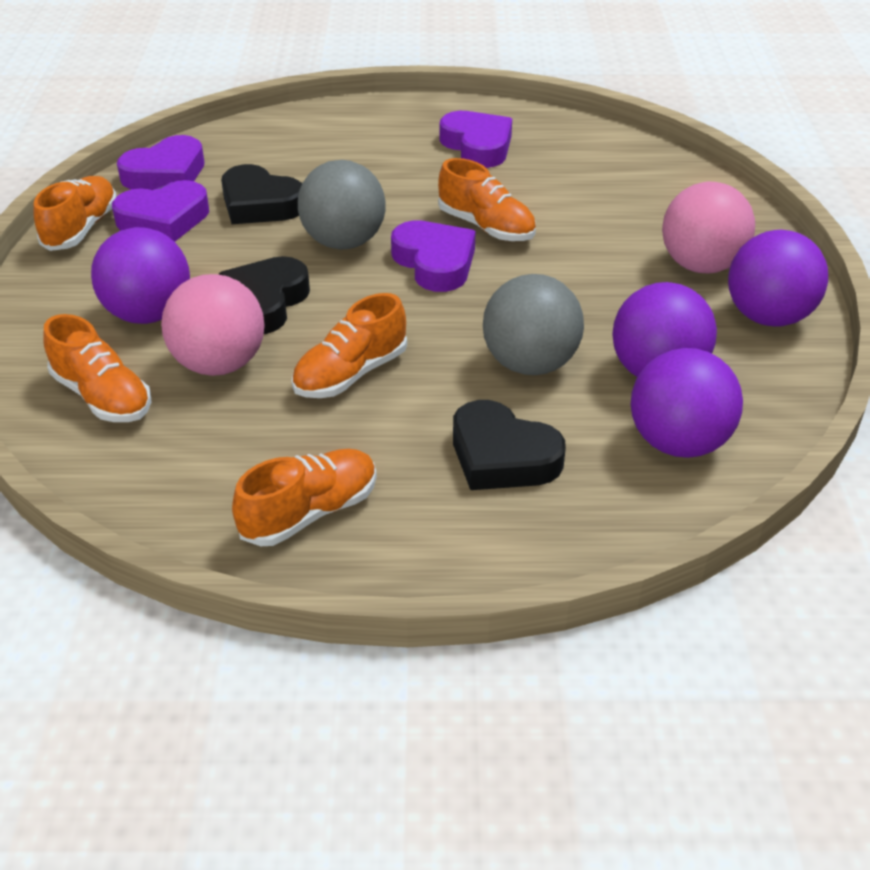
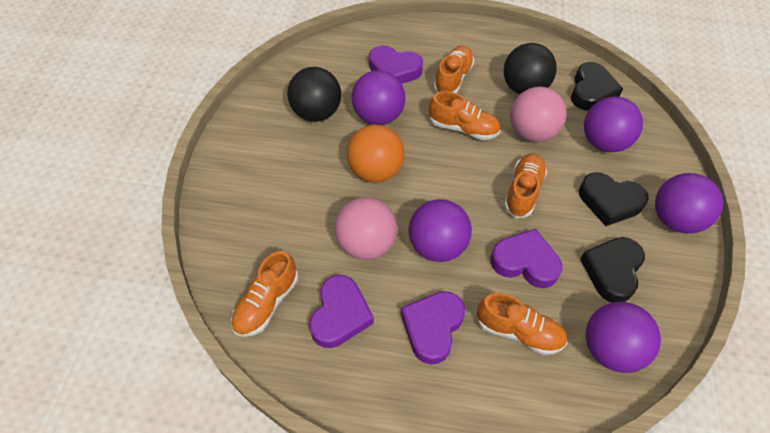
black ball: none = 0 -> [287,67,341,122] [504,43,557,94] = 2
grey ball: [298,160,386,250] [483,274,584,375] = 2 -> none = 0
orange ball: none = 0 -> [347,125,404,183] = 1
purple ball: [91,227,190,324] [612,282,717,377] [631,348,743,458] [728,230,828,327] = 4 -> [352,70,405,125] [409,199,472,262] [584,97,643,152] [586,302,661,373] [655,173,723,234] = 5

